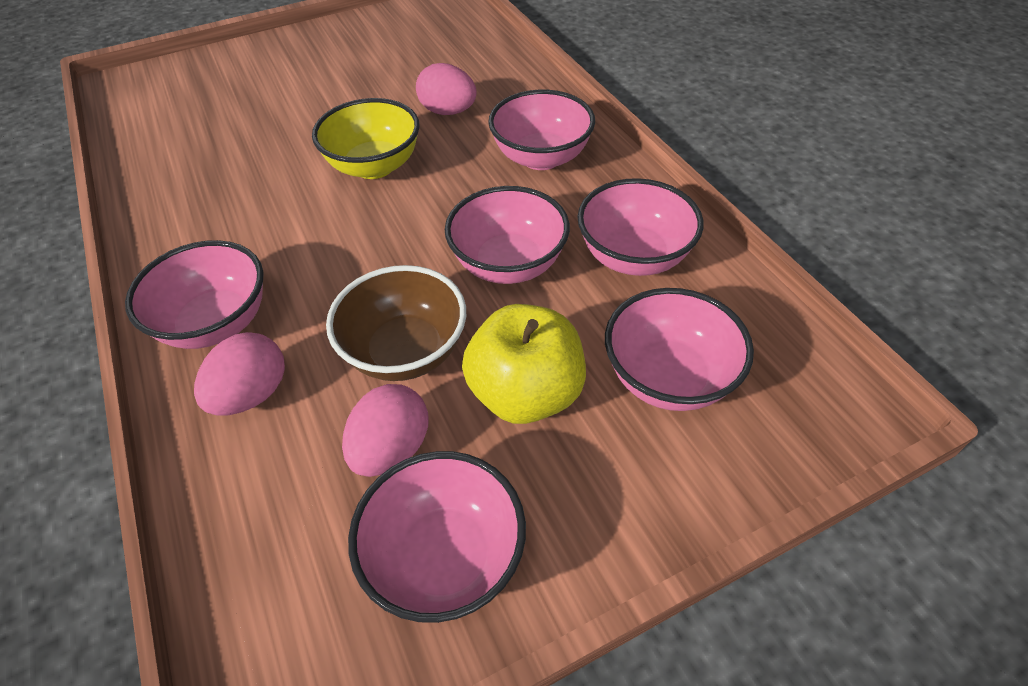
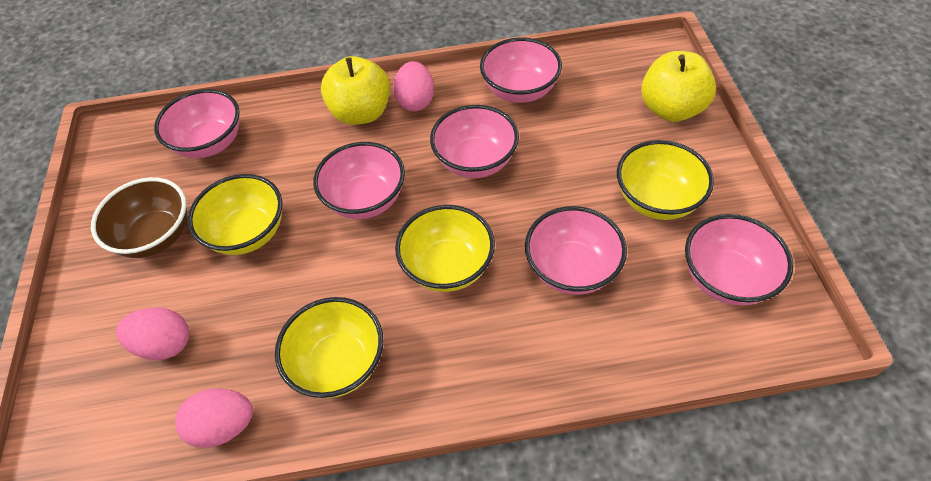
yellow apple: [462,304,586,424] = 1 -> [321,56,390,125] [641,51,716,122] = 2
yellow bowl: [312,98,420,179] = 1 -> [188,174,283,255] [275,297,383,398] [395,205,495,292] [617,140,714,220] = 4

